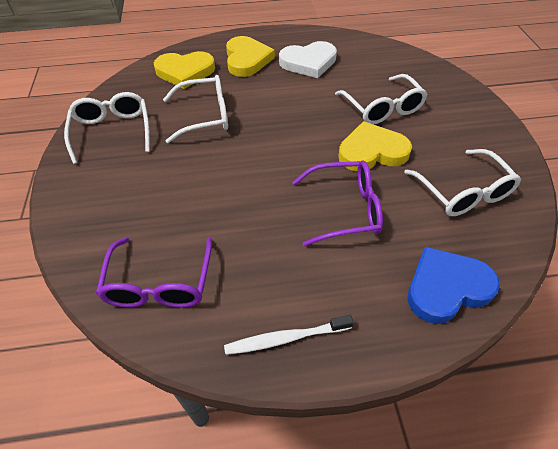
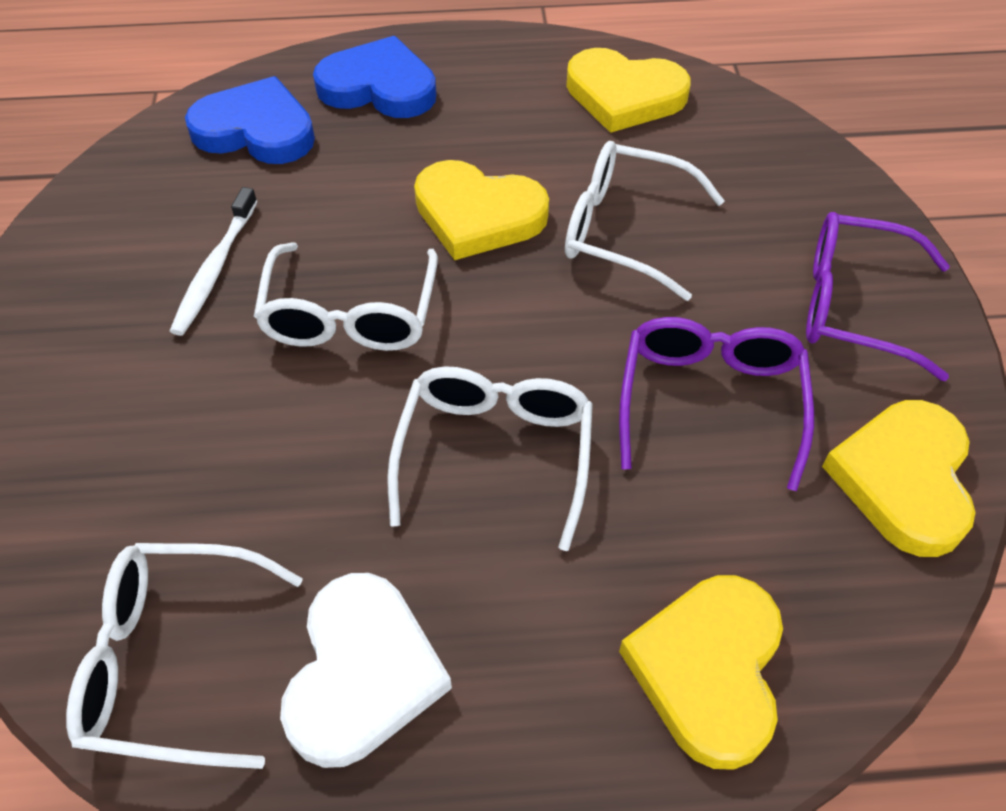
blue heart: [408,247,500,324] = 1 -> [185,76,315,164] [313,36,437,118] = 2
yellow heart: [154,51,215,89] [226,36,275,77] [338,121,412,171] = 3 -> [414,160,549,260] [566,48,691,133] [619,575,783,770] [822,400,976,557] = 4

